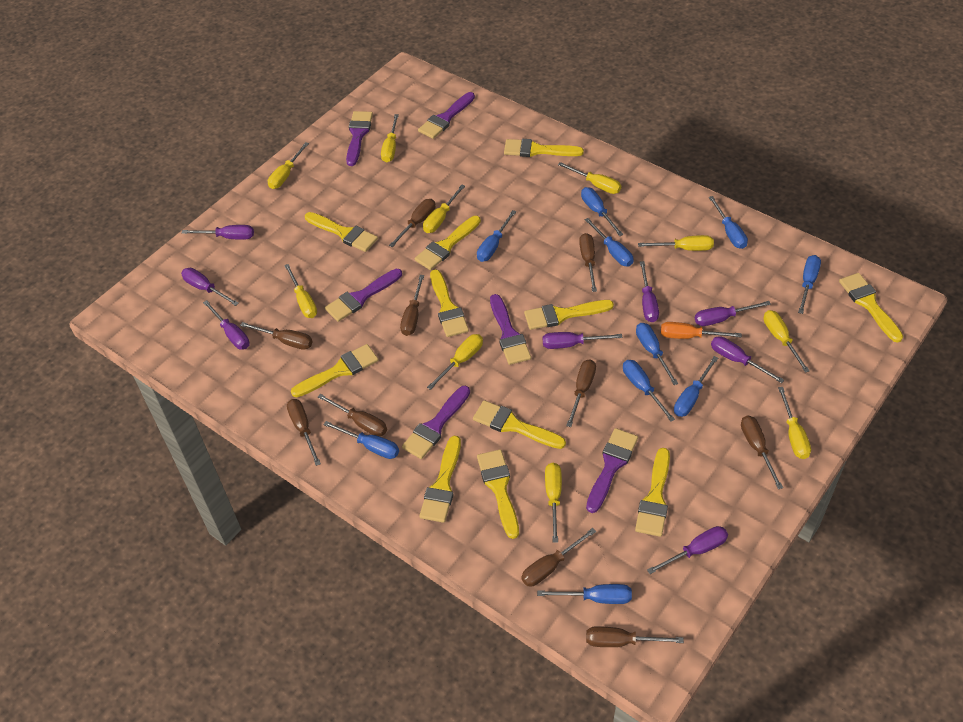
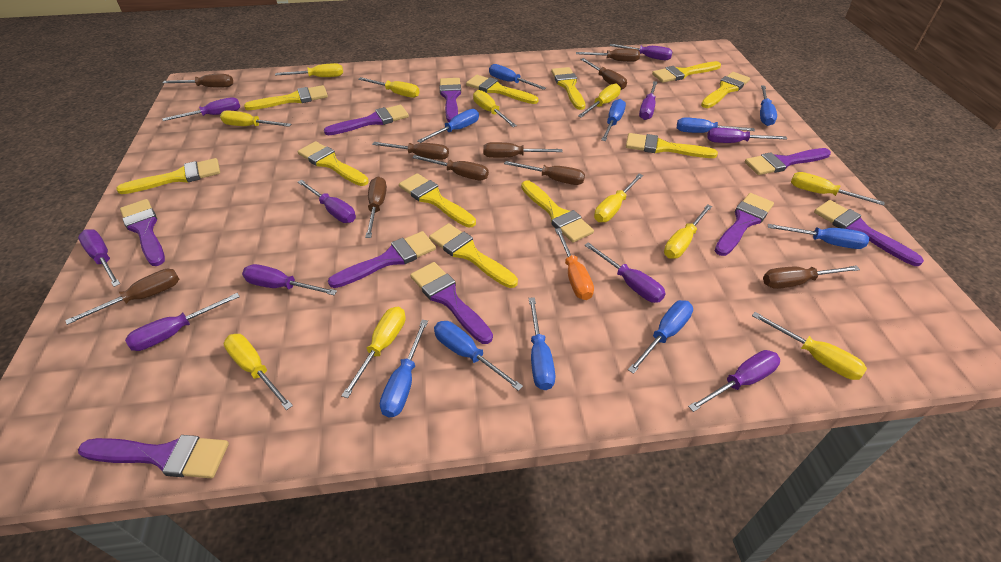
purple brush: [325,269,402,322] [346,111,373,166] [402,386,470,459] [418,92,475,139] [490,294,531,365] [586,428,638,513] = 6 -> [78,435,229,478] [120,199,165,266] [324,105,409,135] [328,231,436,288] [410,262,493,344] [440,78,461,122] [715,193,774,256] [745,148,831,175] [814,200,924,266] = 9
purple screwdriver: [181,268,239,306] [182,225,254,240] [203,300,250,350] [543,332,622,349] [640,261,659,322] [647,526,728,574] [695,301,771,326] [711,336,784,383] = 8 -> [78,229,120,287] [125,293,240,351] [162,97,240,121] [242,264,337,295] [298,180,356,223] [584,242,666,303] [610,44,673,60] [639,81,657,120] [688,350,780,412] [707,128,787,143] = 10
yellow screwdriver: [268,142,309,189] [284,264,317,318] [381,114,399,162] [423,185,465,233] [427,334,483,390] [545,463,562,543] [558,162,621,194] [638,235,714,251] [764,310,810,373] [778,387,811,459] = 10 -> [220,111,291,127] [224,334,293,410] [275,63,343,77] [341,307,406,398] [358,77,420,98] [473,90,517,127] [578,83,621,118] [594,174,643,222] [664,204,712,259] [752,312,867,380] [791,172,885,206] = 11

